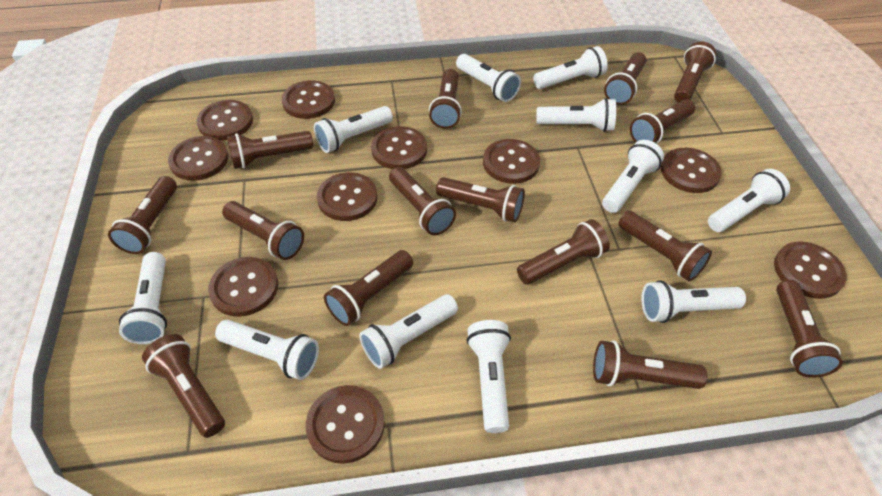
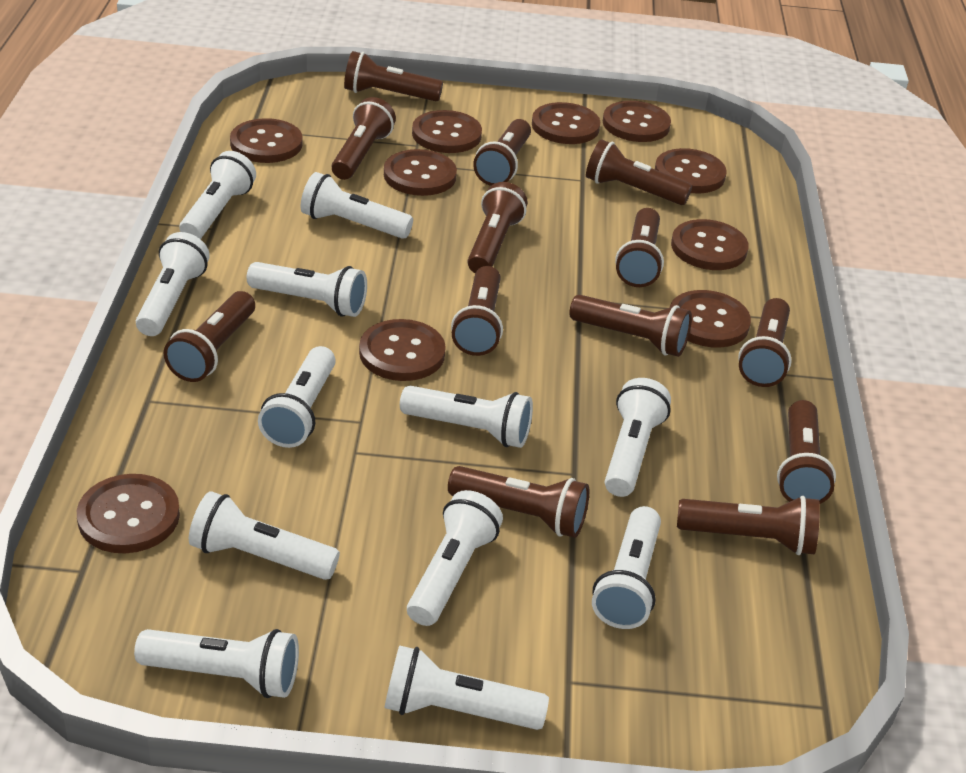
brown flashlight: [108,176,177,254] [142,334,225,438] [222,201,304,260] [227,131,313,169] [324,250,413,326] [389,167,456,235] [429,69,462,129] [436,177,525,222] [517,219,610,285] [593,340,707,389] [604,52,647,105] [618,211,712,282] [630,99,695,144] [674,42,716,103] [776,280,843,378] = 15 -> [164,291,255,382] [332,97,396,180] [344,51,443,101] [448,466,589,538] [451,266,503,356] [467,182,527,273] [473,119,531,186] [569,295,692,357] [586,139,692,205] [615,208,664,287] [677,496,820,555] [738,298,792,387] [777,400,836,504] = 13
white flashlight: [119,252,167,344] [215,320,319,380] [314,106,393,153] [359,294,458,369] [456,54,521,102] [466,320,511,433] [533,46,608,89] [536,98,616,132] [602,140,664,213] [641,280,746,323] [708,169,790,232] = 11 -> [134,629,299,698] [136,232,210,336] [180,151,256,239] [189,491,340,580] [247,262,367,317] [258,346,336,448] [301,172,413,239] [384,645,549,730] [400,386,533,448] [407,490,503,626] [592,506,661,629] [605,378,671,497] = 12

